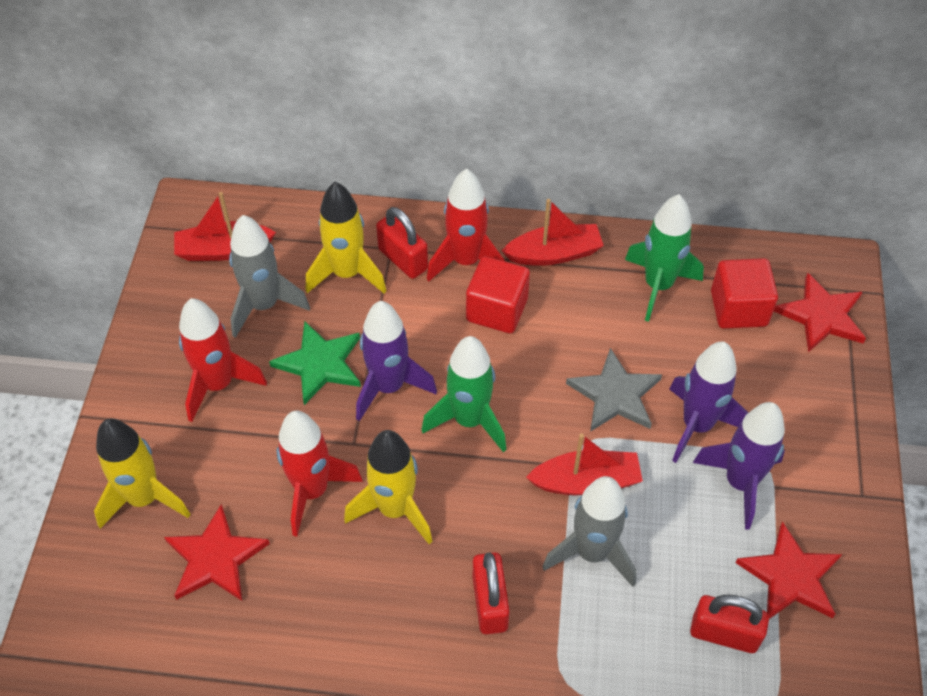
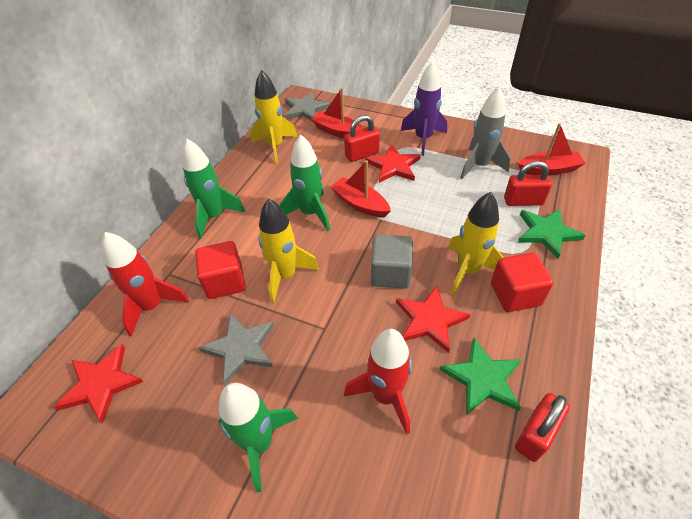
green rocket: [421,336,507,452] [625,194,704,322] = 2 -> [182,139,245,239] [218,383,298,492] [280,135,330,231] = 3
green star: [269,321,361,405] = 1 -> [440,338,521,415] [518,209,586,259] = 2
grey cube: none = 0 -> [371,235,413,288] = 1
grey rocket: [229,215,310,338] [542,476,636,587] = 2 -> [460,87,510,179] = 1
grey star: [566,348,662,432] = 1 -> [199,313,275,385] [285,92,331,122] = 2
purple rocket: [356,301,437,421] [669,342,748,463] [693,402,785,530] = 3 -> [401,61,447,156] = 1
red rocket: [179,298,267,422] [277,410,363,537] [427,168,505,281] = 3 -> [102,232,189,337] [344,329,412,435] = 2

